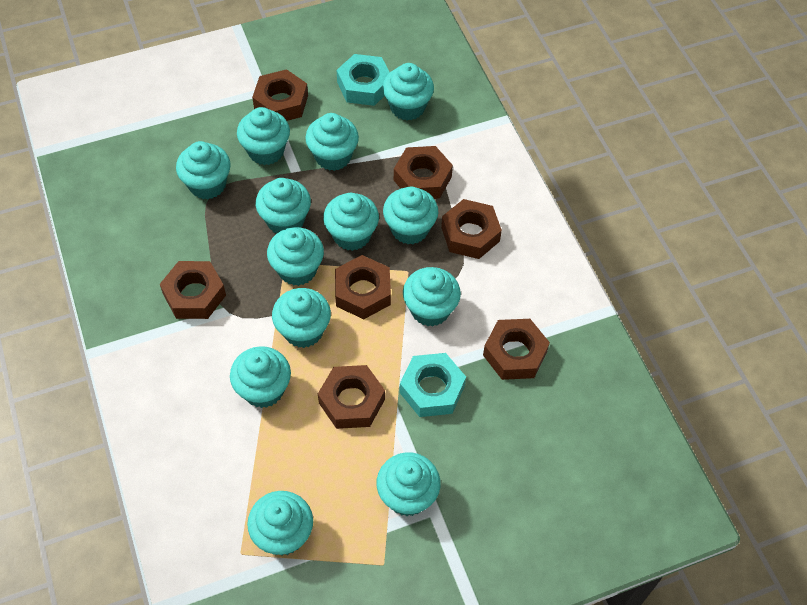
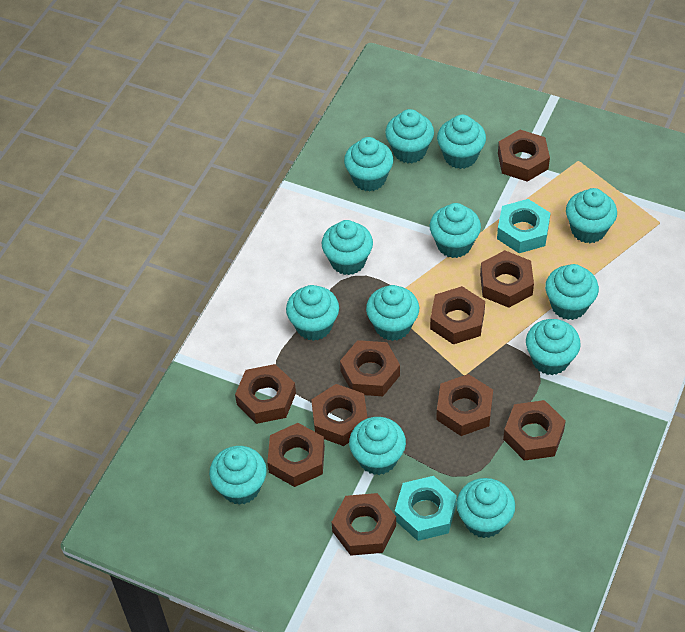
brown nut: [160,261,226,319] [252,69,308,121] [318,365,385,429] [335,255,391,319] [394,146,453,199] [441,199,502,259] [483,319,550,380] = 7 -> [235,364,296,424] [267,423,325,487] [311,384,368,446] [332,493,396,556] [340,340,400,396] [430,286,485,344] [436,374,493,436] [480,250,534,308] [498,130,550,182] [503,400,566,461] = 10

